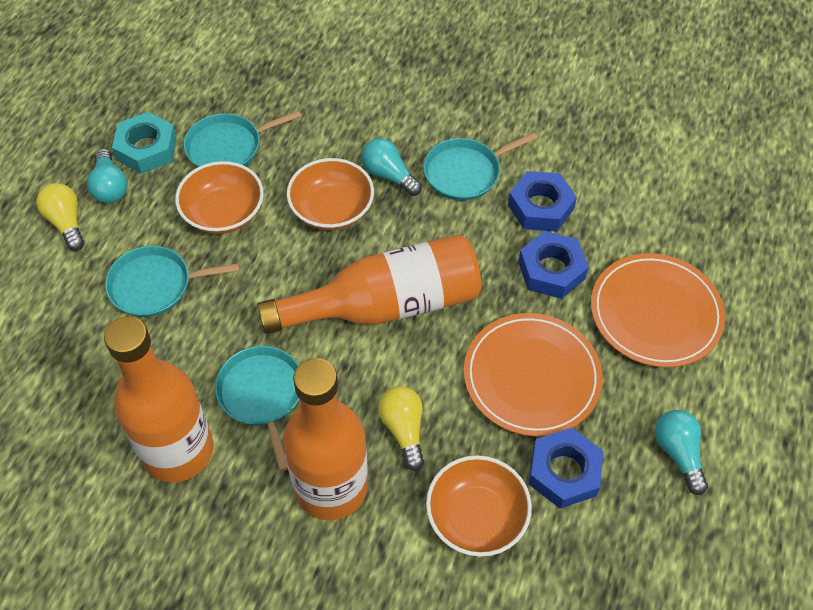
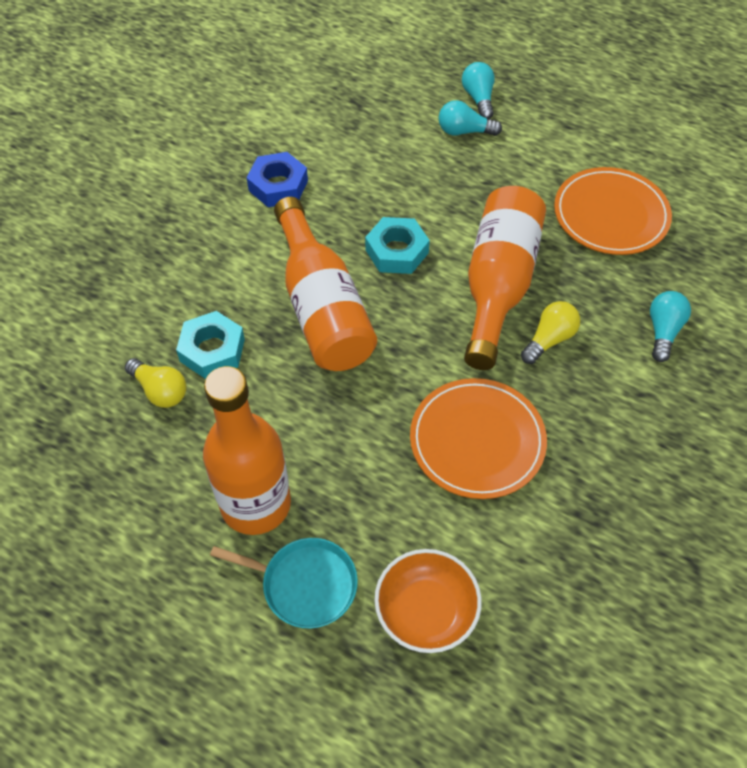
blue nut: [508,171,577,231] [518,231,589,299] [529,428,604,509] = 3 -> [247,152,308,207] = 1
orange bowl: [175,161,264,234] [286,158,374,230] [426,455,532,557] = 3 -> [374,549,482,653] = 1
turquoise nut: [112,112,177,174] = 1 -> [176,311,245,379] [365,217,430,274] = 2
turquoise pan: [105,246,240,317] [184,110,301,167] [215,346,299,471] [423,132,537,201] = 4 -> [210,538,358,628] = 1

